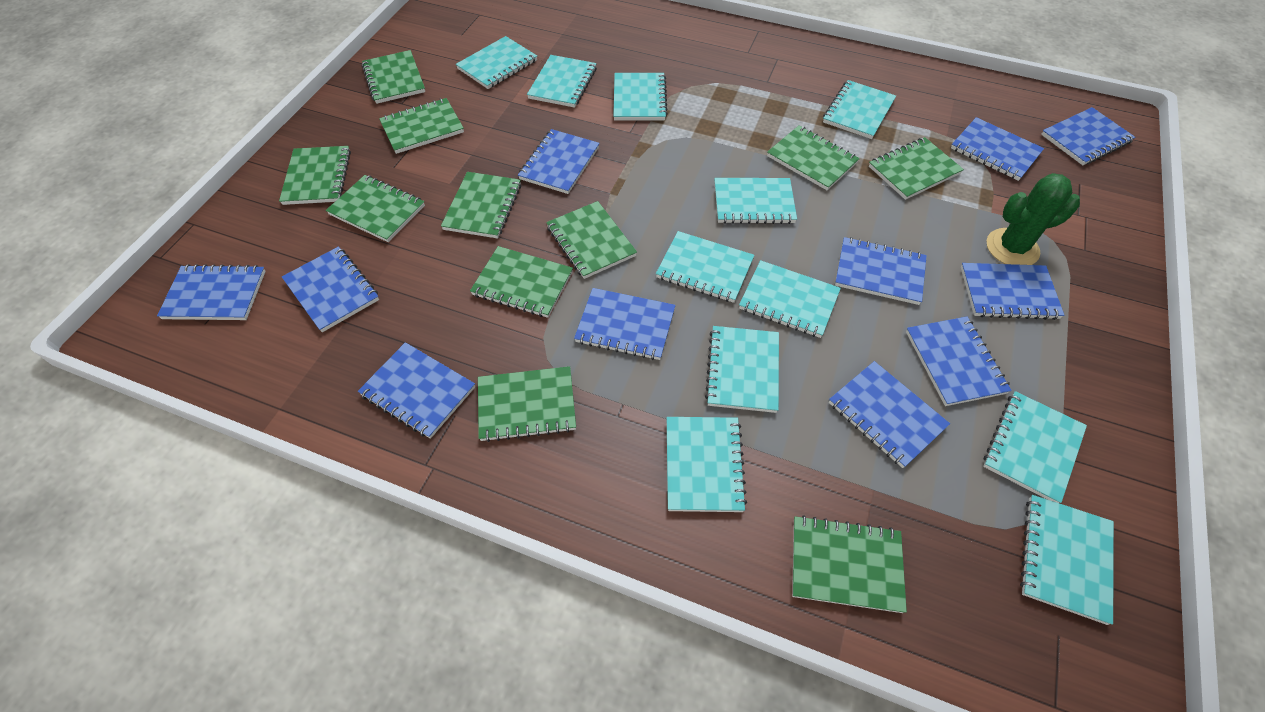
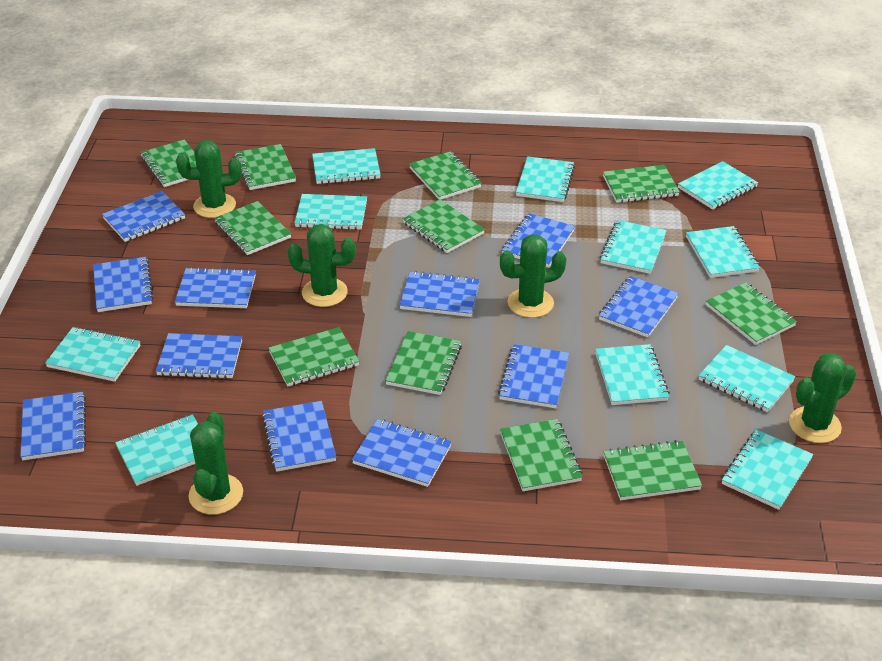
green cactus: [987,173,1080,265] = 1 -> [176,140,242,218] [189,412,243,515] [288,224,356,307] [500,234,566,318] [789,353,856,443] = 5

